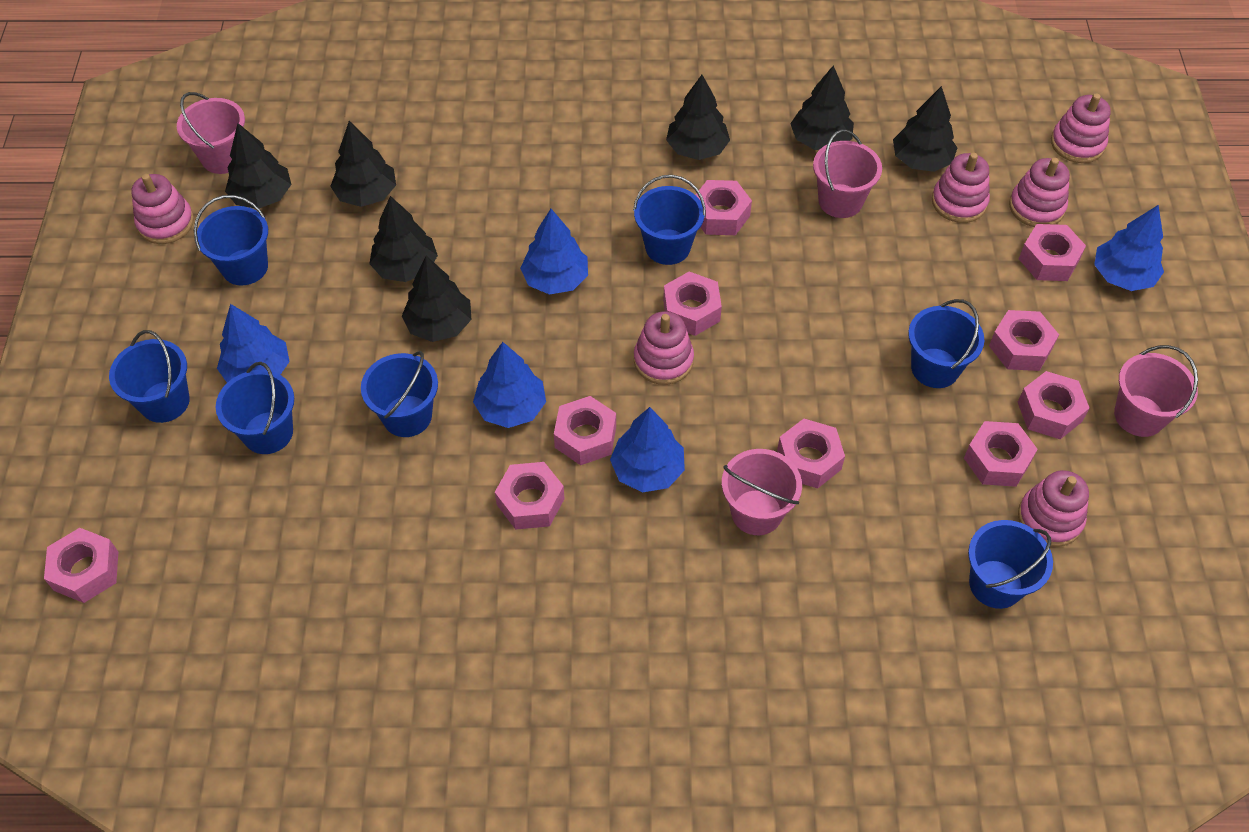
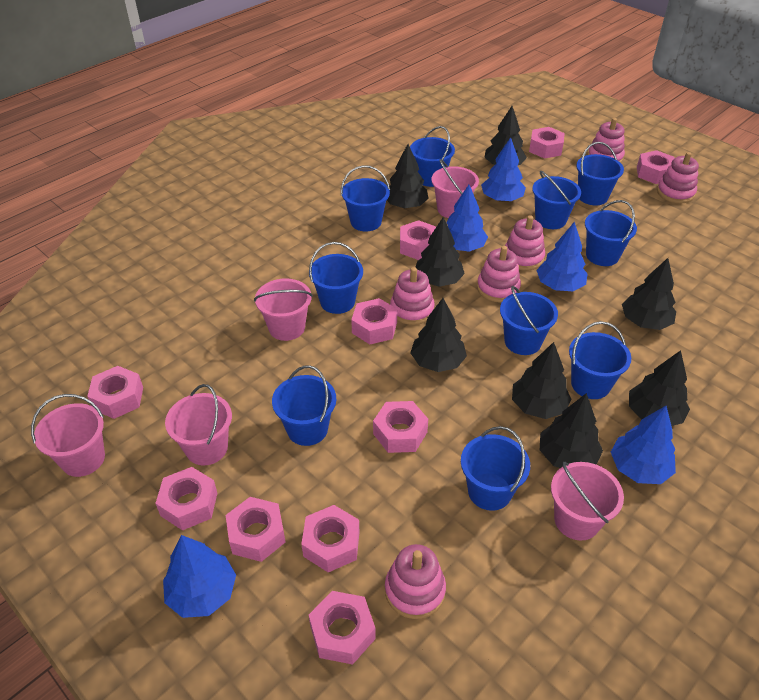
black tree: [225,123,292,208] [330,121,396,207] [369,196,438,282] [402,256,471,342] [666,75,730,160] [790,65,854,150] [893,86,957,172] = 7 -> [387,144,429,208] [411,298,467,372] [416,217,465,287] [485,106,527,165] [512,342,572,419] [540,393,603,468] [622,258,676,330] [629,350,690,426] = 8
blue bucket: [109,330,190,423] [194,195,268,285] [216,362,294,454] [361,351,438,437] [633,175,706,265] [908,299,984,388] [968,520,1053,609] = 7 -> [272,365,336,446] [309,242,363,314] [341,165,390,232] [410,126,455,187] [461,426,530,511] [500,286,558,355] [532,171,581,229] [569,321,631,399] [576,142,624,206] [585,200,637,266] = 10
pink bucket: [177,92,245,174] [722,449,802,535] [813,130,882,218] [1114,345,1198,437] = 4 -> [31,394,105,477] [165,384,232,466] [254,279,313,341] [431,159,479,218] [551,461,624,540] = 5

